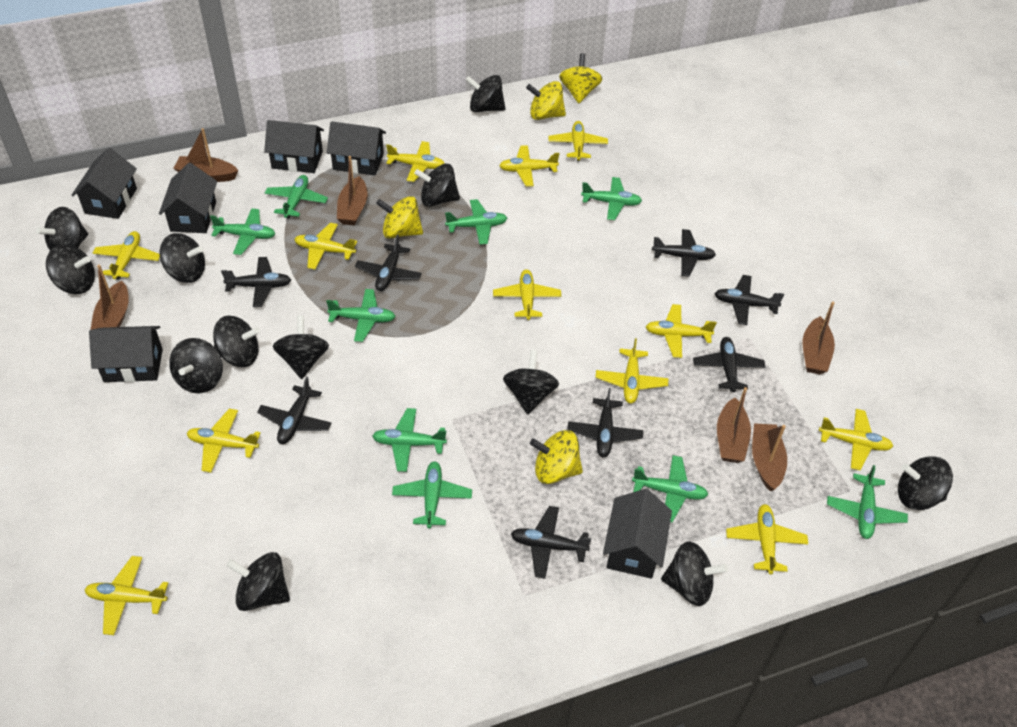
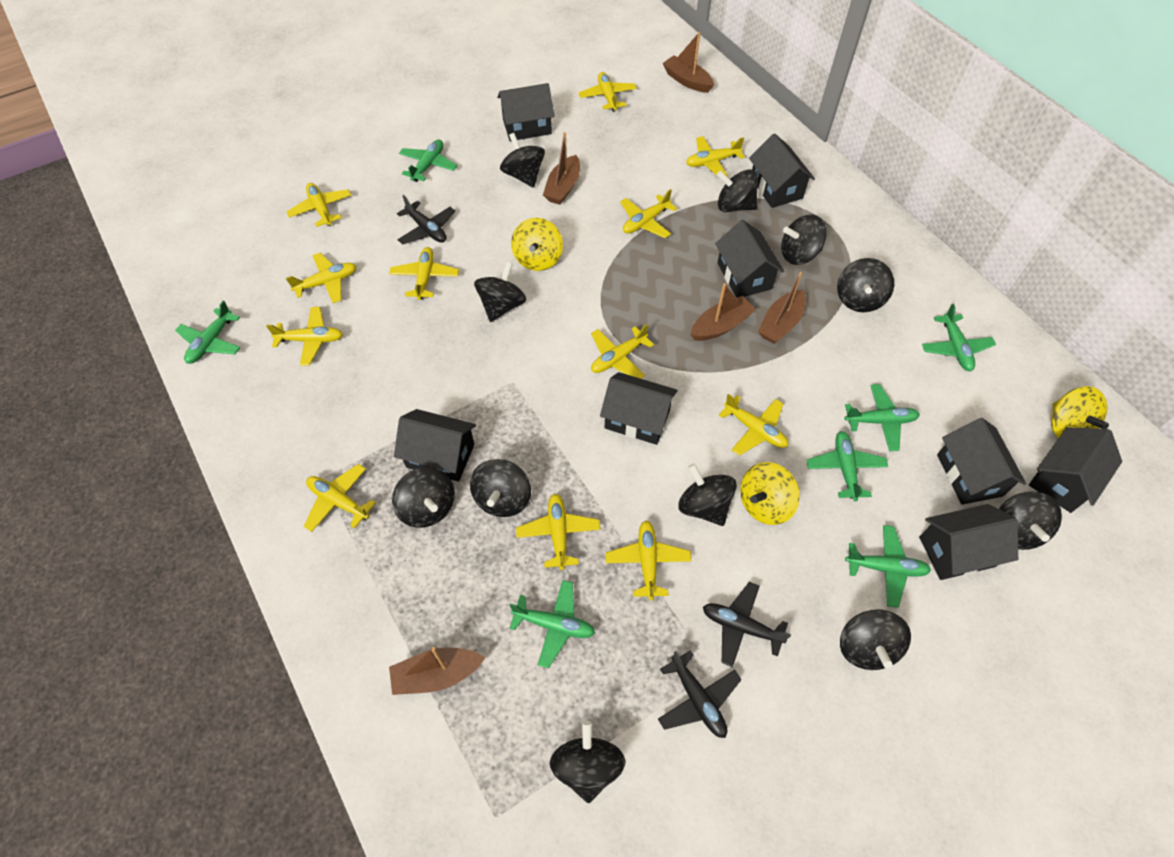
black house: [71,148,137,219] [89,326,163,382] [159,163,217,233] [264,120,324,173] [327,121,386,176] [603,489,672,579] = 6 -> [394,409,476,482] [497,83,555,141] [600,372,678,445] [715,220,784,298] [749,133,815,208] [919,504,1018,580] [937,418,1026,505] [1029,427,1122,513] = 8
black plane: [221,257,291,307] [257,377,331,444] [355,234,422,291] [511,506,591,579] [567,388,643,457] [652,229,716,277] [693,337,765,392] [714,275,784,325] = 8 -> [397,195,455,245] [658,650,742,738] [703,582,791,667] = 3
black spinning top: [36,207,88,250] [46,244,95,294] [159,233,205,283] [169,338,223,393] [213,316,260,367] [226,552,290,611] [273,316,329,379] [414,164,460,207] [466,75,506,112] [503,350,559,414] [661,541,728,606] [898,456,953,510] = 12 -> [392,467,455,528] [470,459,531,517] [474,262,526,322] [500,133,545,188] [550,721,625,803] [678,463,737,526] [717,169,758,212] [781,214,827,265] [837,258,894,312] [840,609,911,670] [999,491,1062,550] = 11
brown boat: [90,265,129,330] [173,128,239,182] [337,156,368,225] [717,387,751,463] [752,423,787,491] [803,302,835,374] = 6 -> [389,647,485,695] [543,132,580,205] [663,32,714,93] [691,283,756,341] [758,272,806,344] = 5
green plane: [210,208,275,255] [265,175,328,219] [326,289,396,342] [372,408,447,472] [392,461,472,529] [445,199,507,245] [581,177,642,220] [632,455,708,522] [827,465,908,539] = 9 -> [175,300,241,364] [399,140,457,182] [509,580,595,668] [807,431,888,501] [845,384,920,451] [845,525,931,608] [922,304,996,371] = 7
yellow spinning top: [376,196,423,239] [526,81,566,120] [530,430,583,484] [559,53,602,103] = 4 -> [511,218,563,271] [740,462,800,525] [1051,386,1109,438] = 3

